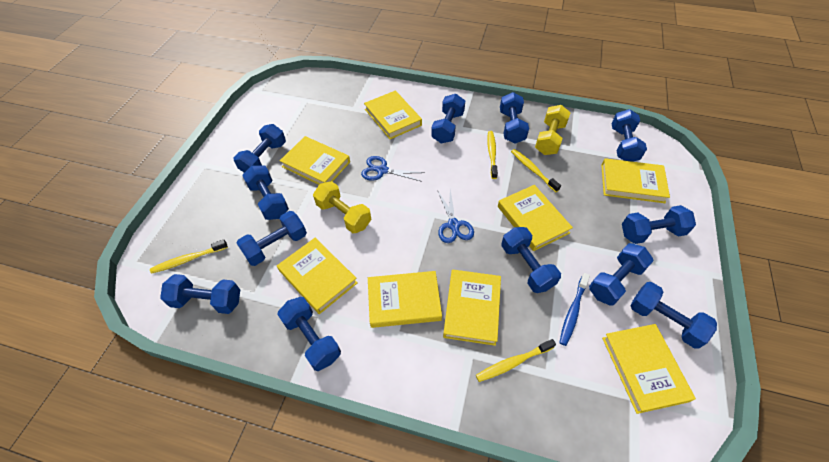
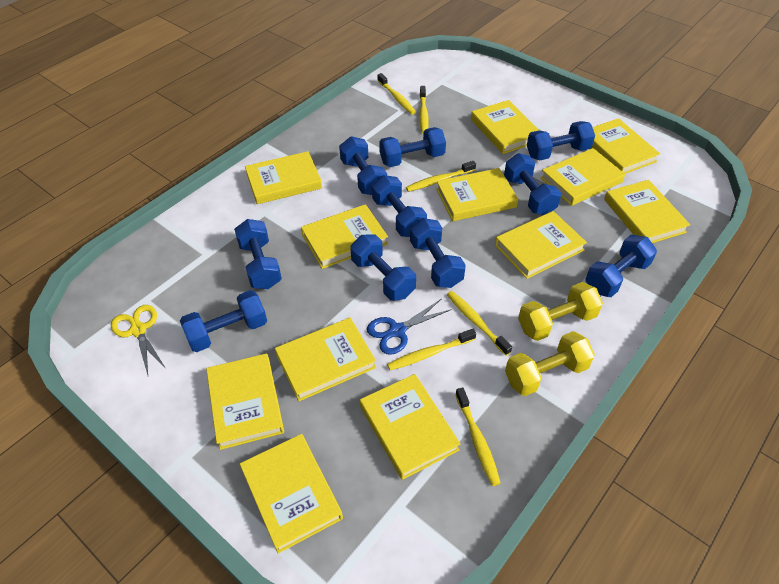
blue dumbbell: [160,274,240,314] [234,124,286,173] [237,211,307,266] [242,165,289,220] [277,297,341,371] [431,94,465,143] [500,92,529,144] [501,227,561,293] [589,243,654,306] [612,109,647,162] [622,205,696,244] [631,282,717,348] = 12 -> [180,290,267,352] [234,219,282,289] [339,136,387,195] [350,234,416,301] [372,175,427,237] [379,127,446,167] [410,218,466,288] [504,153,561,215] [527,121,595,160] [586,235,657,297] = 10
blue scissors: [361,156,425,182] [438,190,474,243] = 2 -> [367,299,452,355] = 1
blue toothbrush: [559,273,590,346] = 1 -> none = 0
yellow book: [277,238,358,314] [280,136,350,185] [364,91,422,139] [368,271,442,328] [443,270,501,346] [498,185,573,251] [601,158,670,203] [602,324,696,414] = 8 -> [206,353,284,450] [240,434,343,553] [245,151,322,204] [275,318,376,401] [301,204,388,269] [360,374,460,480] [436,168,518,221] [471,100,539,154] [495,211,587,279] [540,148,625,206] [591,118,660,174] [604,180,690,243] = 12
yellow scissors: none = 0 -> [111,305,166,375] = 1
yellow toothbrush: [150,239,228,274] [476,339,556,382] [487,131,498,179] [511,149,561,192] = 4 -> [377,73,416,115] [387,329,476,370] [406,161,476,192] [419,86,429,134] [447,291,512,356] [455,387,501,486] = 6

